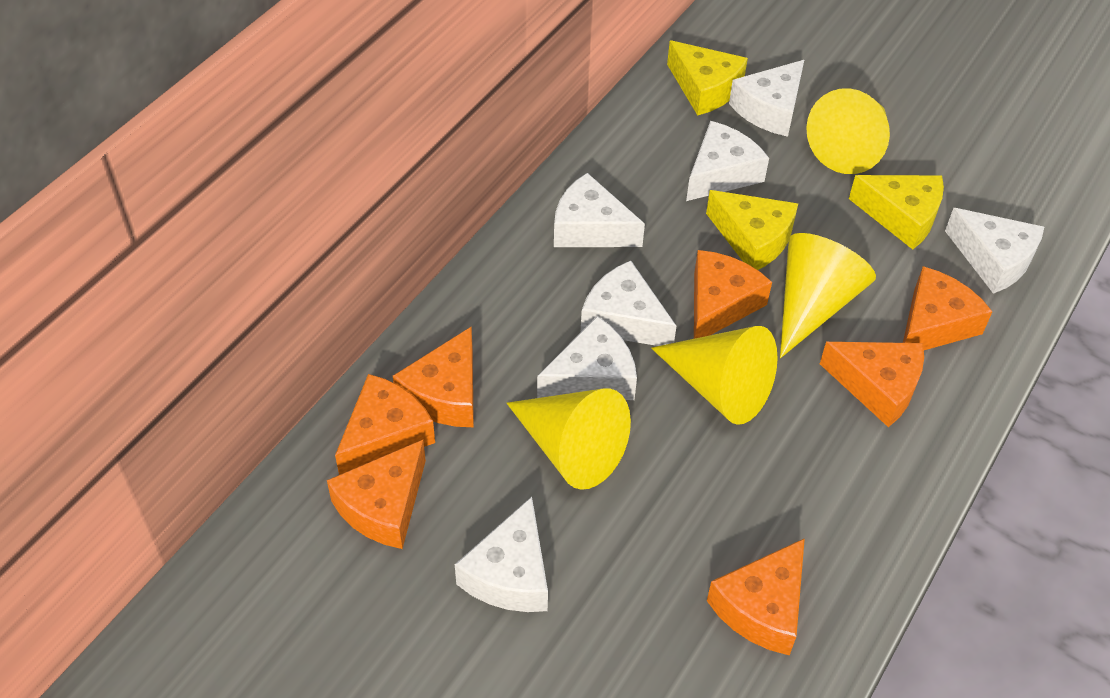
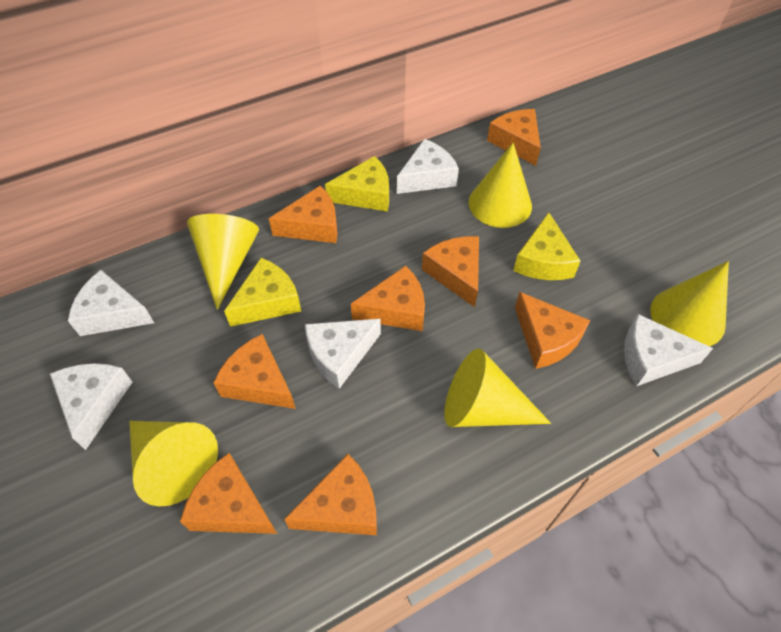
orange cheese: [327,440,426,549] [335,374,435,475] [393,327,474,427] [694,250,772,339] [707,538,805,656] [820,342,924,427] [903,266,993,350] = 7 -> [180,453,277,534] [213,334,296,409] [269,186,338,243] [284,454,377,535] [351,266,425,331] [422,236,479,307] [487,109,541,166] [515,292,590,369] = 8
white cheese: [455,497,548,612] [537,316,637,400] [554,173,645,247] [580,261,676,346] [686,121,769,201] [729,60,804,137] [945,208,1044,294] = 7 -> [50,363,132,450] [68,270,154,336] [305,319,381,389] [397,139,459,194] [624,314,713,386] = 5
yellow cone: [507,388,631,490] [651,326,778,425] [780,233,876,358] [806,88,890,174] = 4 -> [129,421,218,507] [187,214,259,310] [444,349,551,427] [468,143,532,228] [650,261,729,346] = 5

